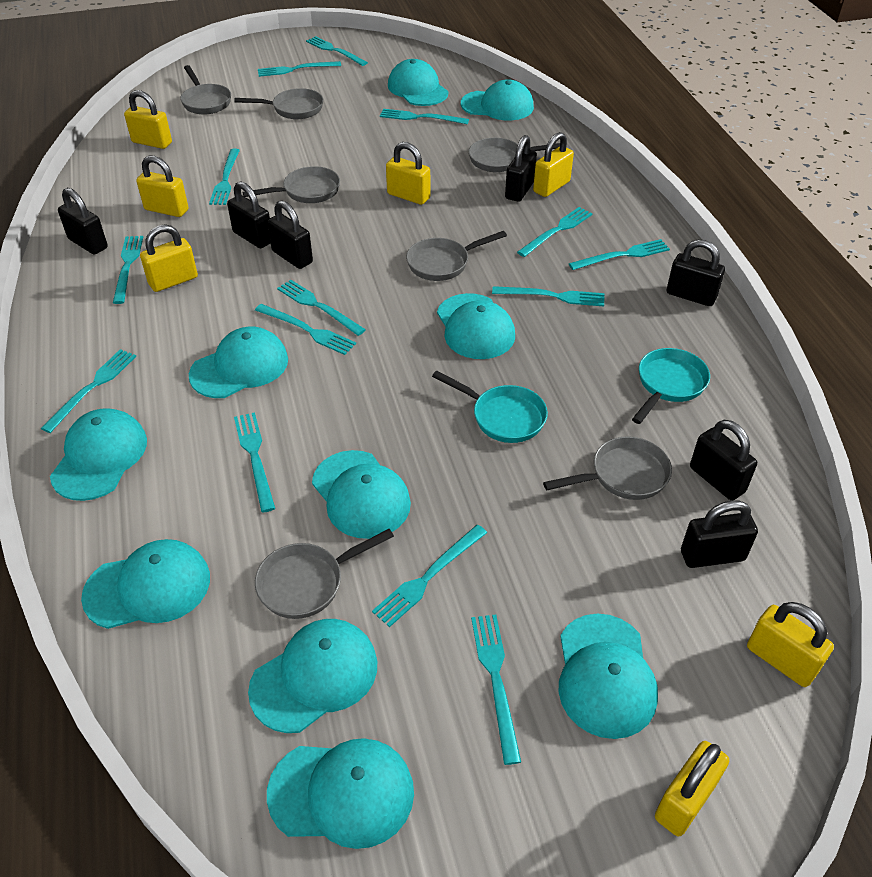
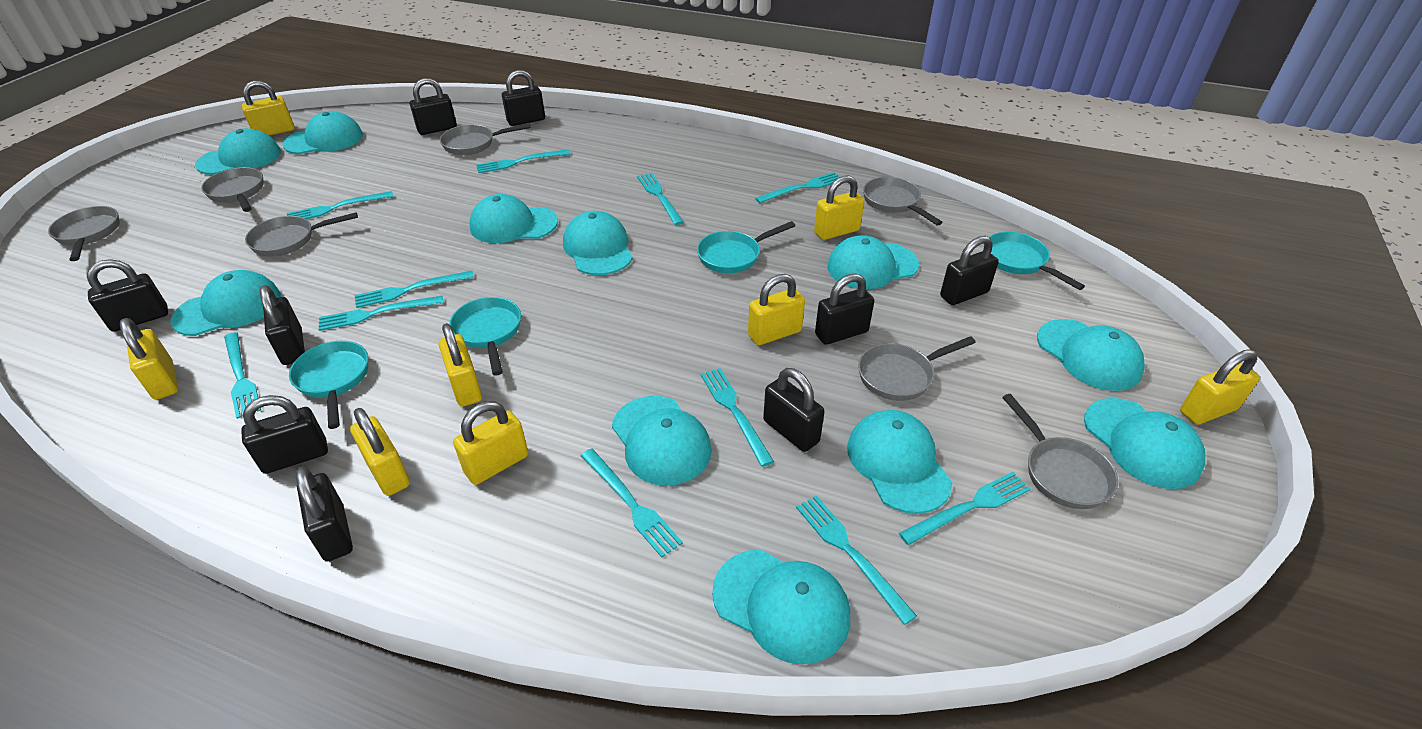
black padlock: [58,188,108,255] [227,181,270,248] [267,200,313,269] [505,135,537,202] [667,239,725,306] [681,500,758,568] [690,420,757,500] = 7 -> [87,259,168,332] [241,395,328,474] [260,285,305,365] [296,467,353,562] [410,78,457,135] [502,70,545,126] [763,368,825,452] [815,274,874,345] [940,236,999,305] = 9
turquoise cap: [50,408,147,501] [81,539,210,629] [189,327,288,398] [248,619,377,733] [267,738,414,849] [312,450,411,539] [388,59,449,106] [437,293,515,359] [461,79,534,120] [559,613,658,739] = 10 -> [170,270,281,336] [195,128,281,175] [282,111,363,154] [469,194,558,243] [563,211,633,275] [612,396,712,486] [712,550,850,665] [827,235,919,289] [847,410,953,514] [1037,319,1145,391] [1084,398,1205,489] = 11
turquoise fork: [41,349,136,433] [113,236,143,304] [209,149,240,205] [234,412,275,512] [255,304,356,355] [258,61,341,77] [277,280,366,336] [306,36,368,66] [372,525,487,627] [380,109,469,124] [471,614,521,765] [492,286,604,306] [517,207,593,257] [569,239,670,270] = 14 -> [224,332,261,419] [287,191,394,219] [318,296,444,331] [355,271,474,308] [476,149,570,173] [581,448,683,558] [637,173,684,225] [701,368,774,467] [755,172,840,203] [796,496,917,625] [899,472,1031,545] = 11
turquoise pan: [432,371,548,443] [632,348,710,424] = 2 -> [289,341,368,429] [449,297,521,376] [697,221,795,273] [989,232,1085,290] = 4
yellow padlock: [124,90,172,149] [136,156,188,217] [140,224,198,292] [386,142,430,205] [533,132,574,197] [655,741,729,837] [747,602,834,687] = 7 -> [120,318,178,400] [242,81,295,136] [350,408,410,496] [439,323,482,407] [453,401,529,485] [748,274,805,345] [814,175,865,240] [1180,349,1260,425] = 8

